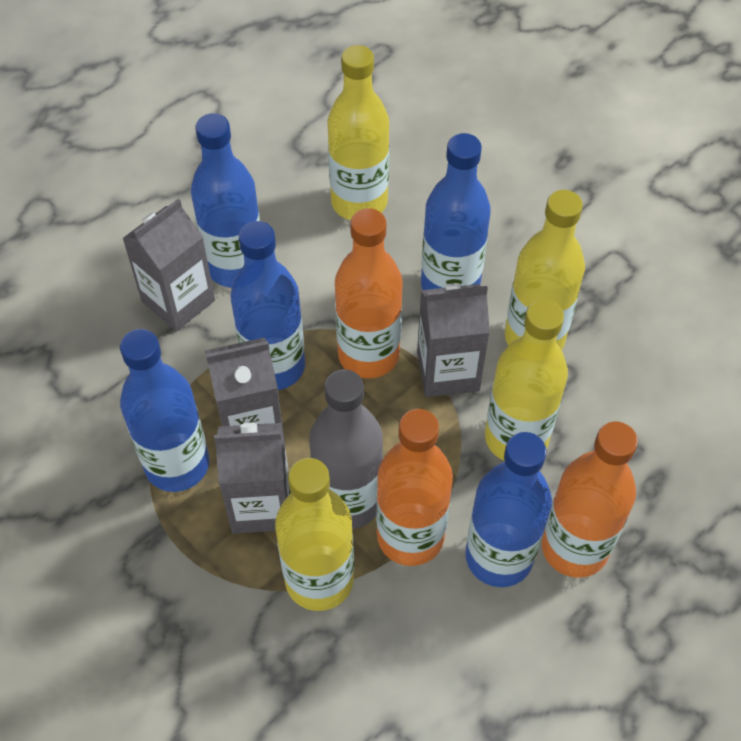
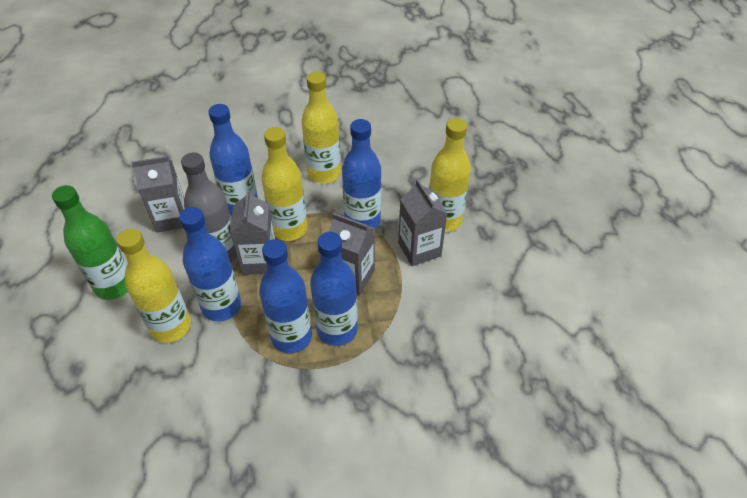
green bottle: none = 0 -> [52,185,128,300] = 1
orange bottle: [335,208,403,379] [376,409,453,566] [542,422,638,578] = 3 -> none = 0

